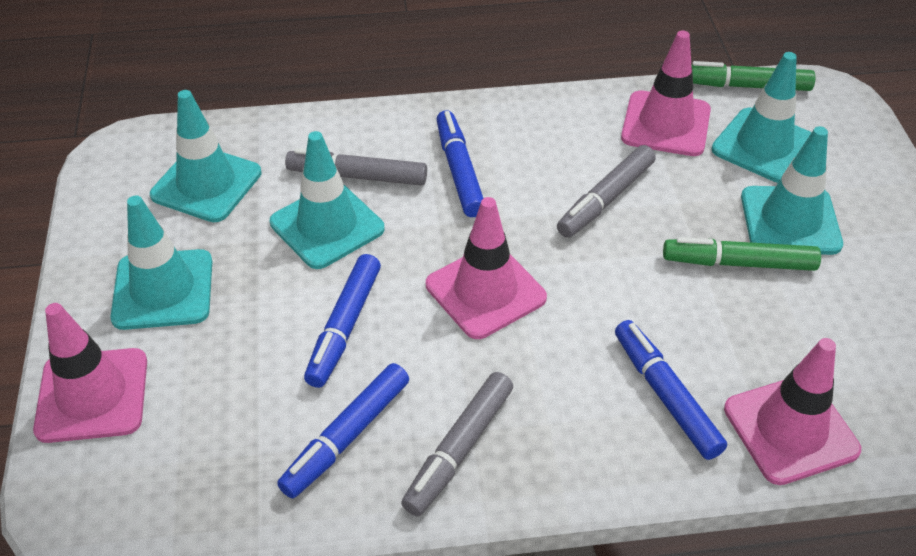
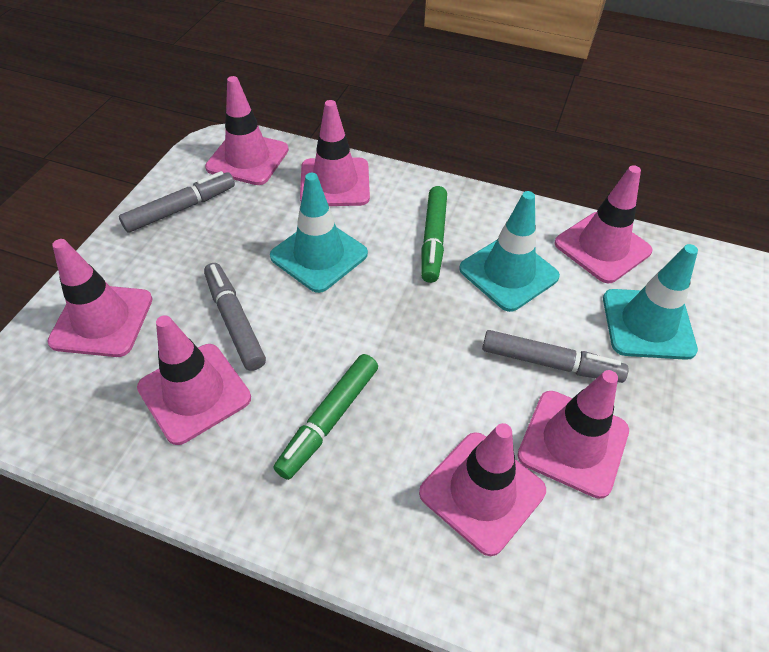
blue marker: [277,363,409,498] [304,254,381,388] [436,110,483,217] [615,320,727,460] = 4 -> none = 0
pink traffic cone: [33,303,147,443] [426,197,547,339] [621,30,711,156] [724,338,861,485] = 4 -> [47,239,153,357] [137,315,251,445] [205,76,289,185] [300,100,370,206] [419,423,546,556] [517,370,629,499] [554,165,652,283] = 7
turquoise traffic cone: [110,196,212,330] [150,90,262,222] [270,131,385,269] [711,52,812,183] [741,126,843,255] = 5 -> [270,173,368,293] [459,191,560,312] [603,244,698,360] = 3

